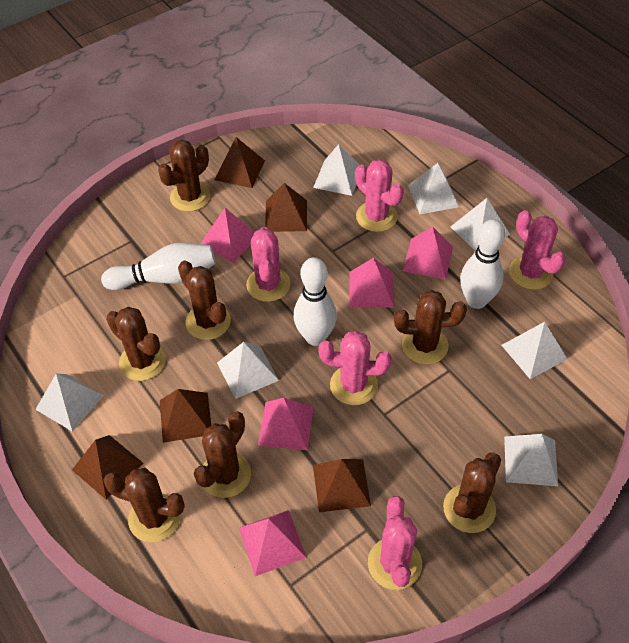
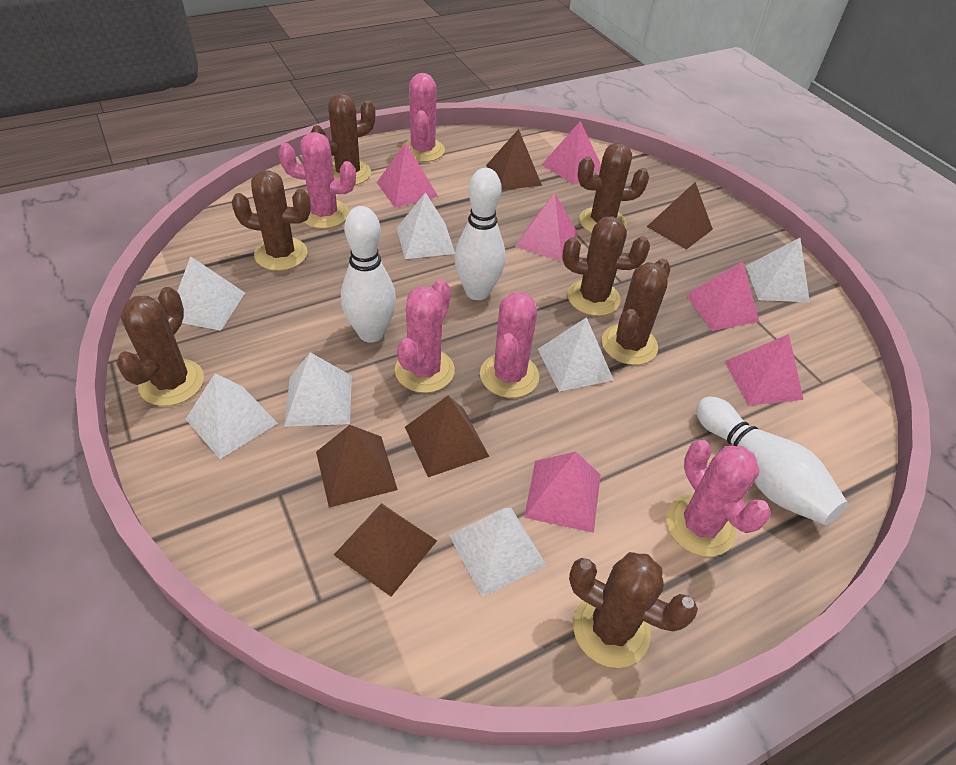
pink pyramid: [200,208,254,263] [239,510,307,576] [258,398,313,450] [349,258,394,308] [403,226,453,280] = 5 -> [377,143,438,208] [515,193,578,262] [524,452,601,533] [542,121,601,184] [686,261,759,331] [725,334,803,406] = 6

